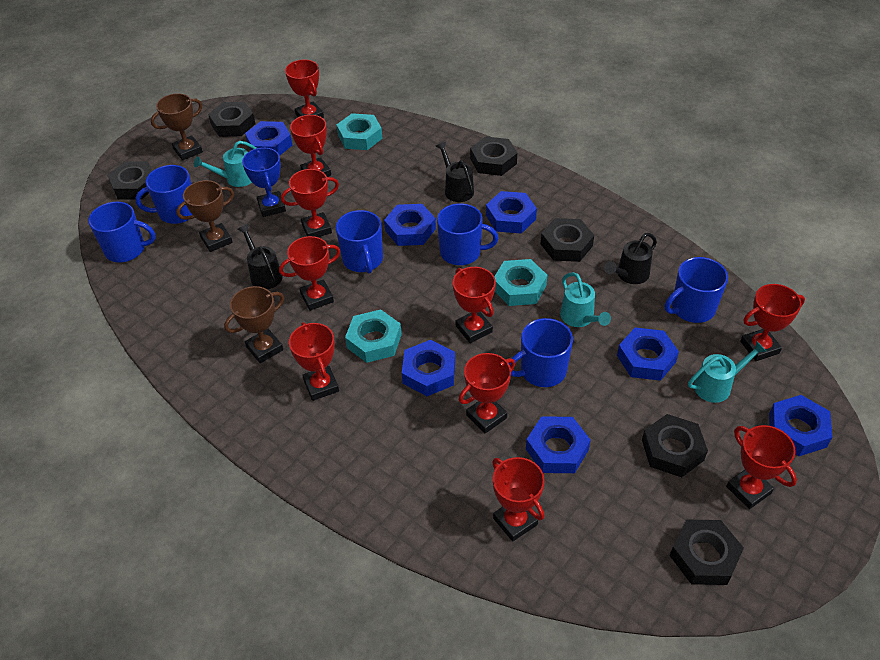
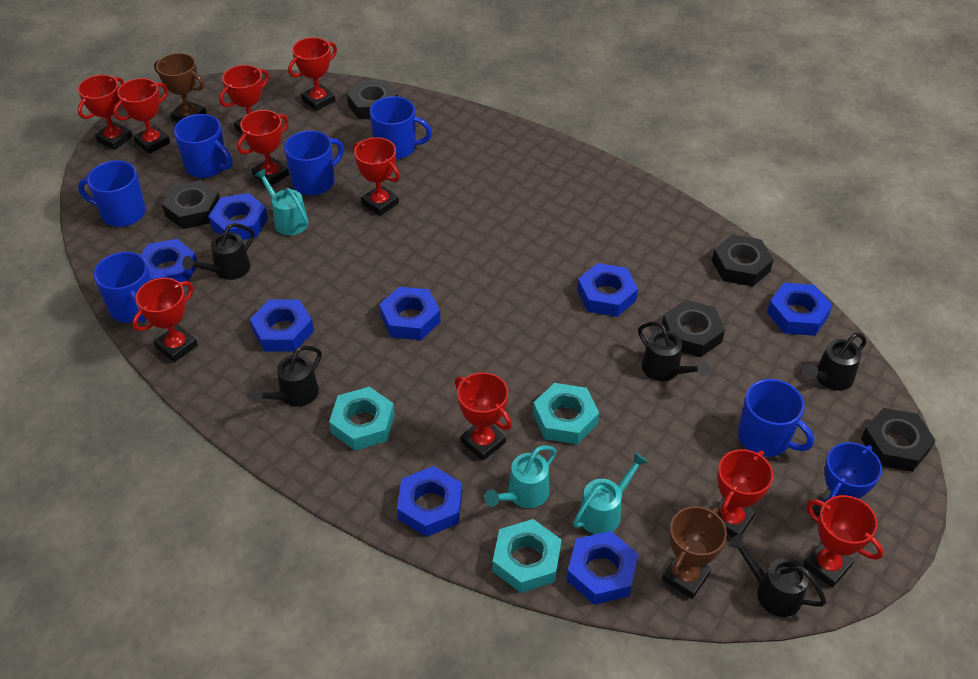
black nut: [107,161,153,200] [208,102,255,137] [470,136,517,176] [541,218,594,262] [642,414,708,477] [670,520,744,585] = 6 -> [162,180,220,229] [347,80,398,119] [662,300,725,357] [712,234,774,287] [861,408,935,472] = 5
black watering can: [237,224,283,289] [436,142,474,202] [604,233,657,284] = 3 -> [182,223,254,280] [250,346,322,407] [638,322,710,381] [728,534,826,617] [803,333,866,391] = 5
blue nut: [245,121,292,156] [384,204,436,246] [402,340,455,396] [486,191,537,234] [526,416,591,473] [617,328,679,381] [769,395,832,456] = 7 -> [141,238,197,286] [208,193,268,240] [250,299,314,352] [379,287,441,340] [397,466,462,537] [567,531,638,605] [577,263,638,317] [767,283,832,336] = 8
brown trophy: [151,93,203,160] [176,180,234,252] [224,286,284,363] = 3 -> [154,53,206,122] [662,506,727,599] = 2

